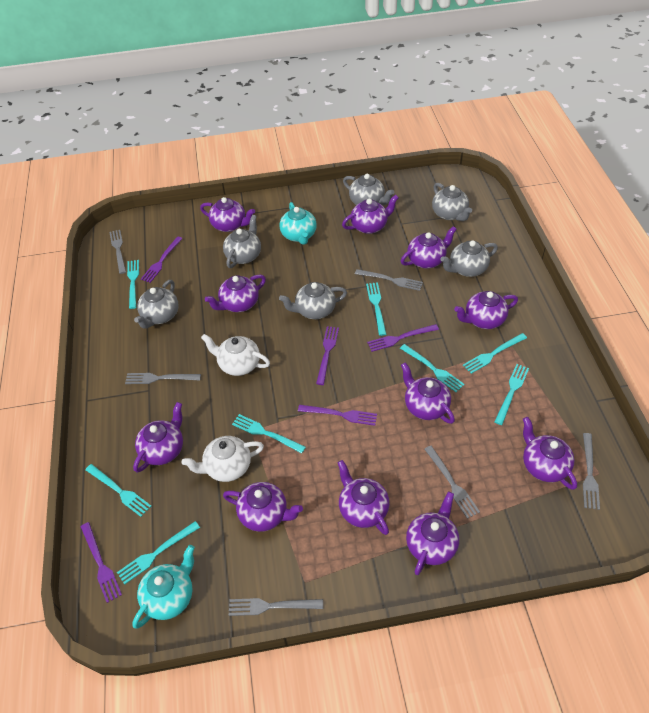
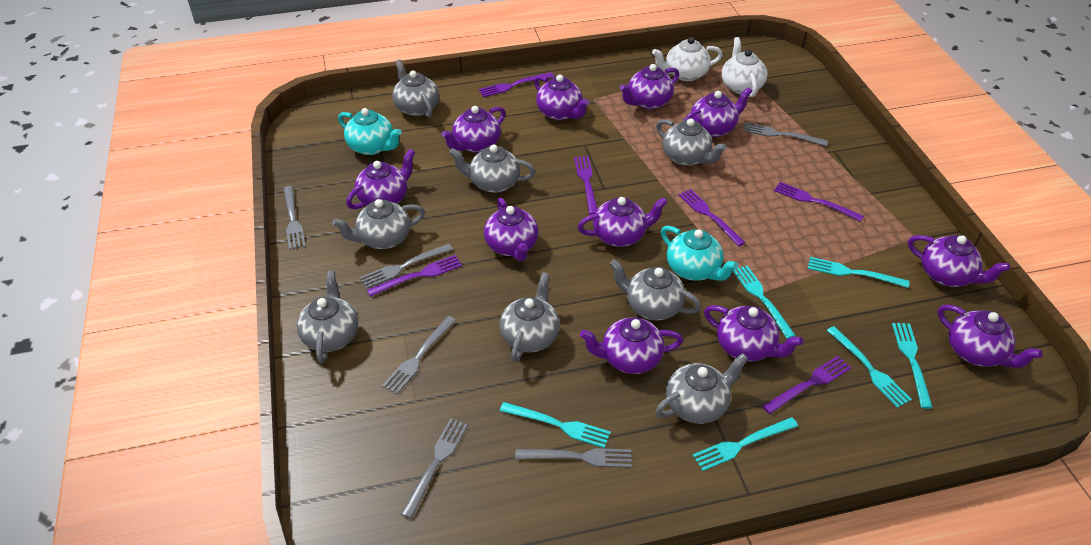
grey teapot: [134,280,179,329] [223,215,261,268] [279,282,347,319] [343,174,394,205] [432,183,472,221] [441,240,498,277] = 6 -> [297,271,358,363] [332,199,425,249] [392,59,439,117] [449,145,536,193] [500,272,560,362] [610,259,701,320] [655,353,748,424] [656,118,727,166] = 8
purple fork: [81,522,122,603] [141,237,183,283] [298,405,377,426] [316,326,339,385] [367,324,439,352] = 5 -> [367,255,462,297] [479,72,554,97] [574,156,598,215] [678,189,745,247] [762,356,851,414] [774,182,864,222] = 6
turquoise fork: [85,464,151,517] [117,521,200,585] [127,260,139,309] [232,414,306,453] [366,282,386,336] [400,344,465,392] [463,333,527,374] [494,364,529,425] = 8 -> [500,402,611,448] [692,417,798,471] [733,266,796,339] [808,257,909,288] [826,326,912,408] [892,323,933,409] = 6

